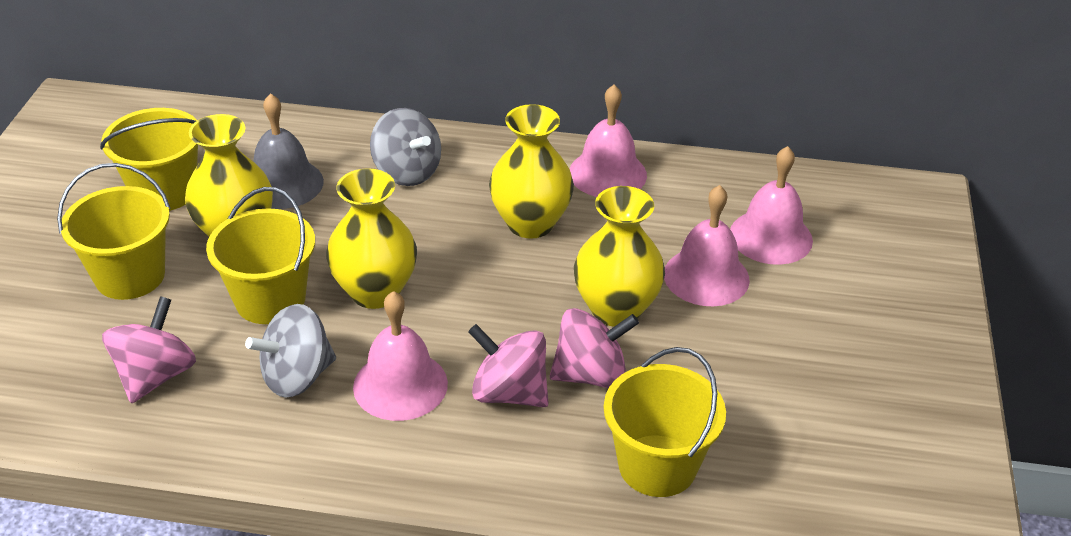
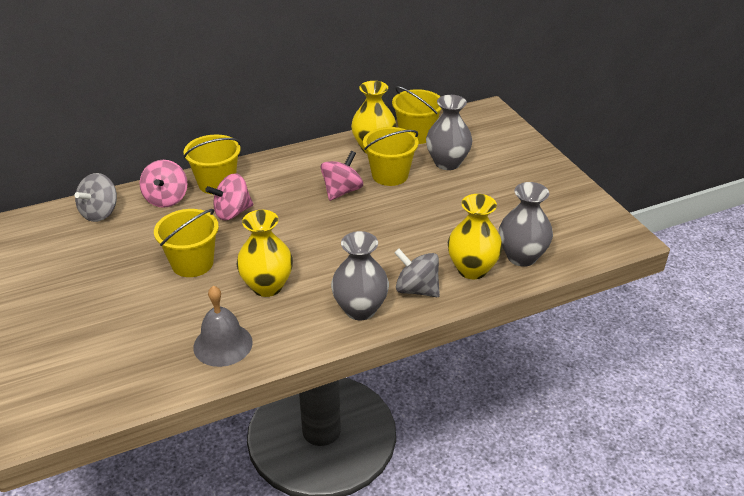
grey vase: none = 0 -> [331,231,389,320] [426,95,473,170] [499,182,553,267] = 3
pink bell: [353,291,448,421] [569,85,647,197] [664,185,750,306] [730,146,813,265] = 4 -> none = 0
yellow vase: [185,114,273,237] [326,168,417,309] [489,104,574,239] [574,186,665,327] = 4 -> [237,210,293,297] [351,81,397,153] [448,194,503,279] = 3

